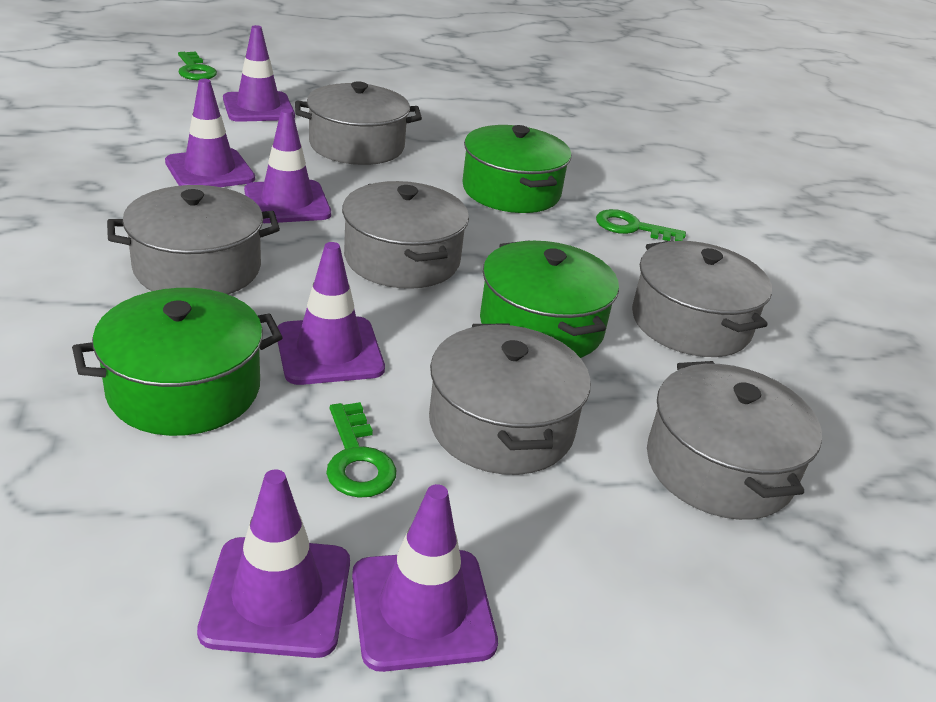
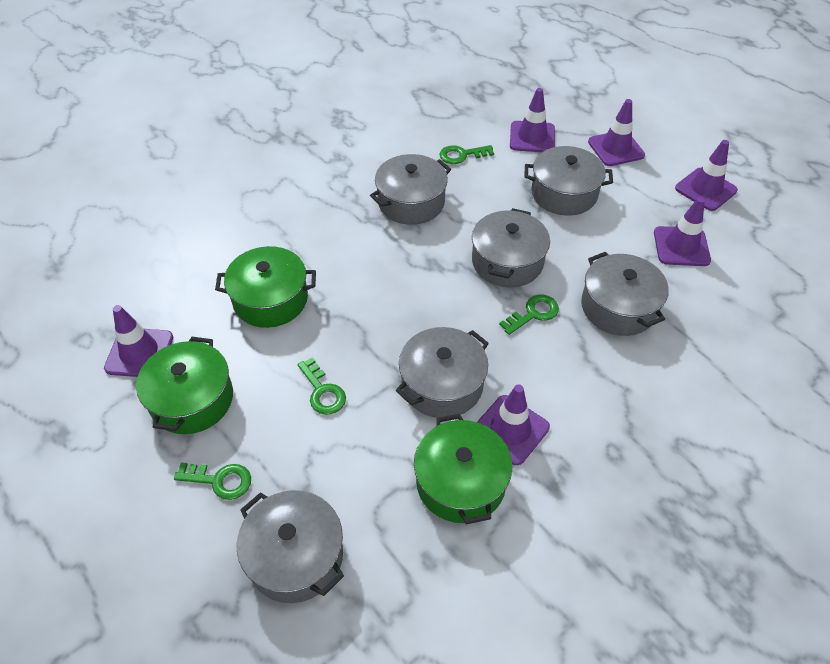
green key: [178,52,217,80] [326,402,396,498] [596,209,686,241] = 3 -> [174,462,251,500] [298,357,346,415] [440,145,494,164] [499,295,559,335] = 4

